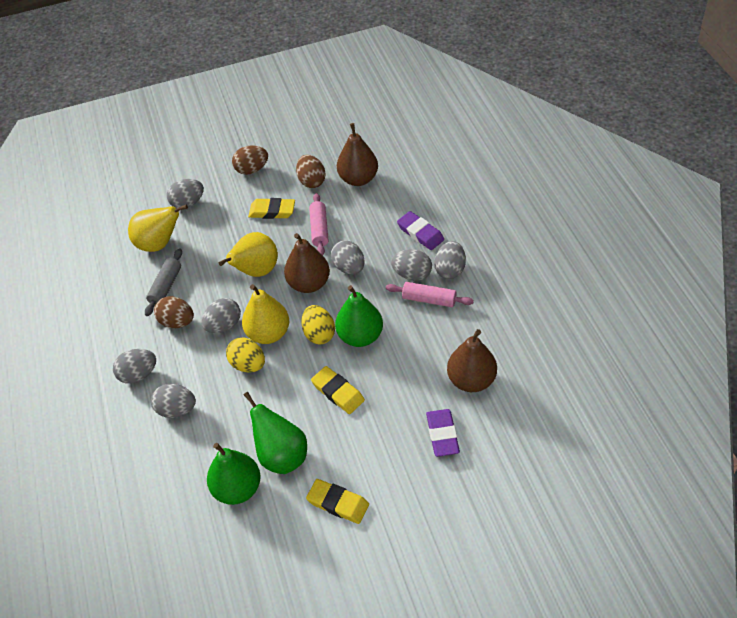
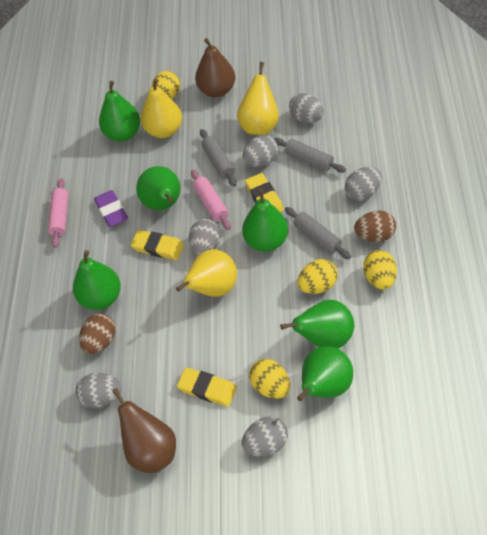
brown egg: [154,296,194,328] [232,146,268,175] [296,155,326,188] = 3 -> [79,313,116,354] [354,210,396,242] = 2
brown pear: [284,233,330,293] [337,123,378,186] [447,329,497,392] = 3 -> [112,388,176,473] [195,38,235,97] = 2
green pear: [207,443,261,505] [244,392,307,474] [335,285,383,347] = 3 -> [73,250,121,310] [99,81,140,141] [136,166,181,210] [242,189,288,252] [280,300,354,349] [297,346,353,401] = 6
grey egg: [113,349,156,384] [151,384,196,418] [167,179,204,208] [202,298,241,333] [331,240,365,274] [391,249,432,281] [434,241,466,279] = 7 -> [75,373,122,408] [189,219,220,256] [242,417,288,457] [243,135,278,167] [289,93,324,123] [345,167,382,201] = 6
grey rolling pin: [145,249,182,316] = 1 -> [200,129,237,186] [274,138,346,173] [285,207,351,259] = 3
purple eraser: [397,211,444,250] [426,409,460,457] = 2 -> [94,190,128,227] = 1
yellow egg: [226,337,265,373] [301,305,335,345] = 2 -> [151,71,180,99] [249,359,290,399] [297,259,338,294] [363,250,397,290] = 4

